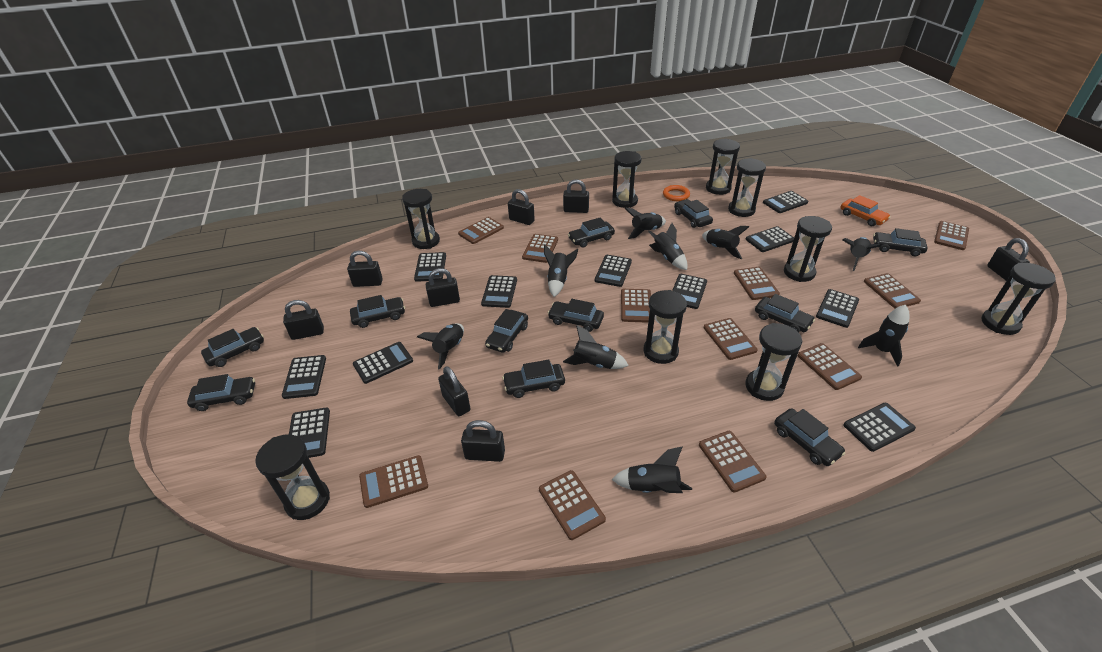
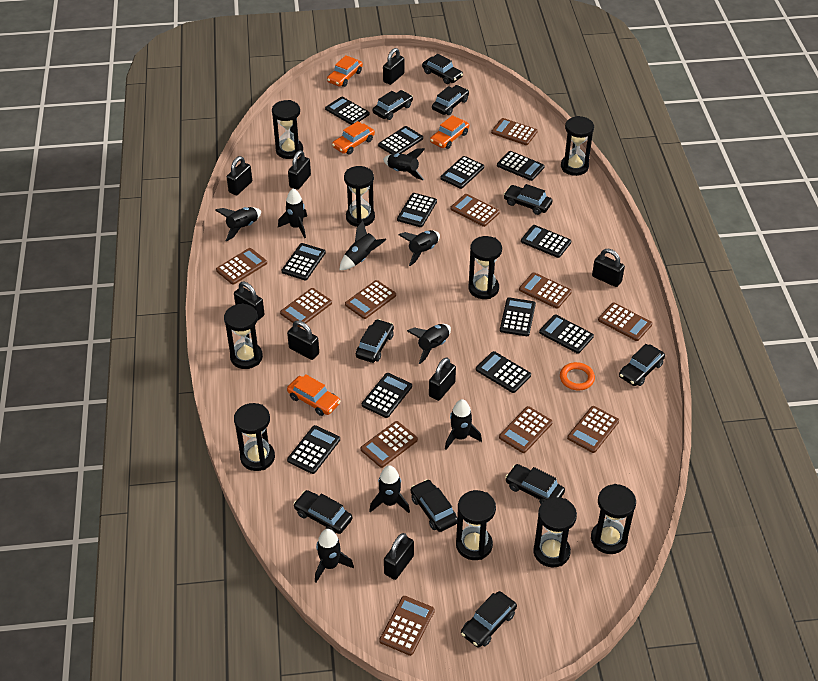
black calculator: [282,355,326,399] [289,407,330,458] [353,342,413,384] [414,252,446,282] [481,275,517,308] [595,255,632,287] [672,274,707,309] [746,226,794,252] [763,191,808,213] [816,289,859,328] [844,403,916,452] = 11 -> [281,243,326,280] [287,425,340,474] [325,97,370,125] [362,373,412,418] [378,126,423,154] [397,193,437,227] [440,156,484,189] [476,351,531,393] [497,151,545,181] [500,297,536,336] [521,225,571,258] [539,314,594,354] = 12
black car: [187,374,255,411] [201,327,264,367] [350,295,405,328] [485,309,528,353] [502,360,565,398] [548,299,604,332] [568,218,615,248] [674,199,713,228] [755,294,815,333] [774,408,846,466] [873,228,928,256] = 11 -> [293,490,352,534] [356,319,394,363] [373,90,413,120] [411,479,457,532] [422,54,463,84] [432,85,469,115] [461,591,517,648] [503,184,553,215] [505,464,565,504] [619,344,665,386] = 10
orange car: [840,195,891,226] = 1 -> [287,374,341,416] [327,55,363,87] [332,121,375,154] [430,115,469,149] = 4

